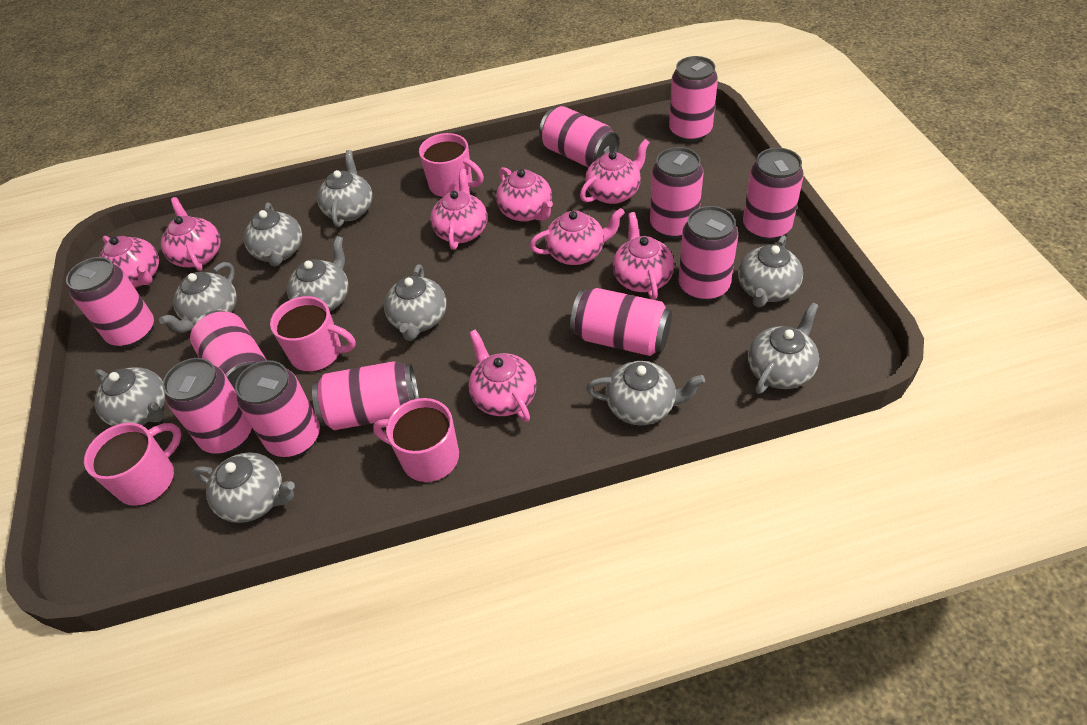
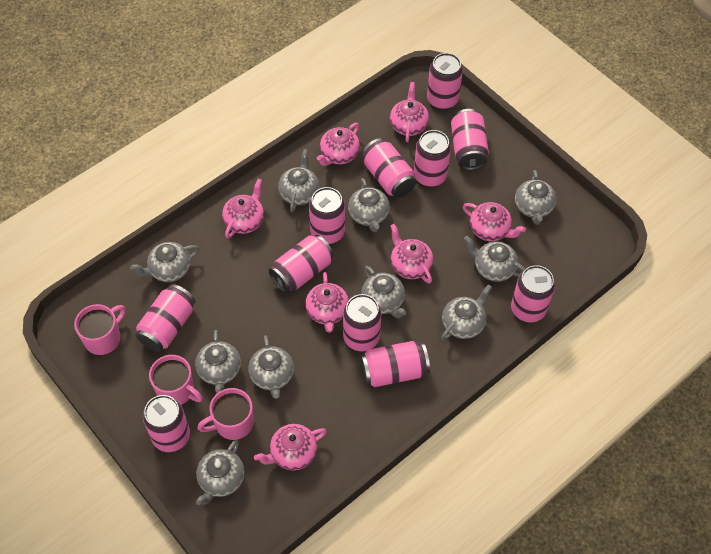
pink mug: [84,423,182,506] [270,296,356,372] [373,398,459,482] [419,133,484,198] = 4 -> [74,304,126,355] [149,355,203,405] [197,388,254,440] = 3
pink teapot: [99,236,159,288] [161,197,221,271] [430,169,487,250] [468,329,537,422] [496,167,553,222] [530,208,625,265] [580,139,650,204] [612,212,675,300] = 8 -> [222,179,264,239] [254,424,327,471] [305,272,349,333] [317,123,360,166] [390,82,429,142] [390,224,433,284] [463,202,526,241] = 7

